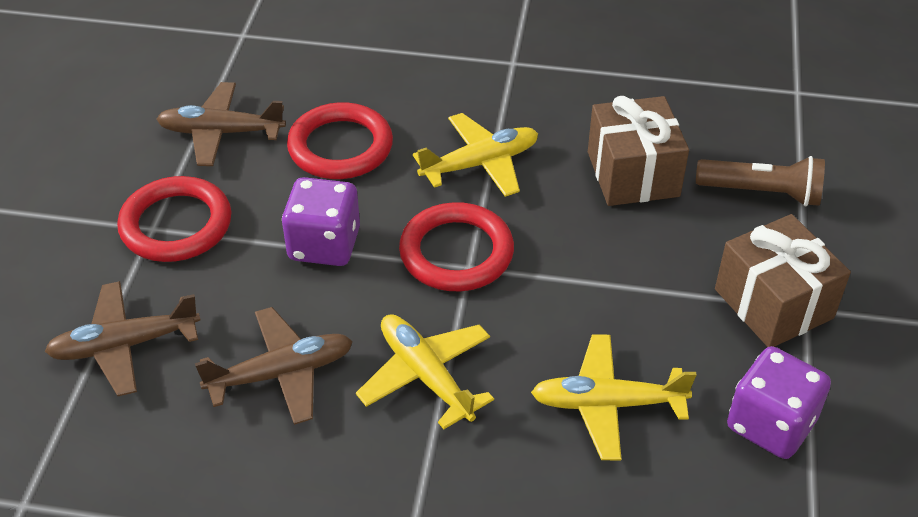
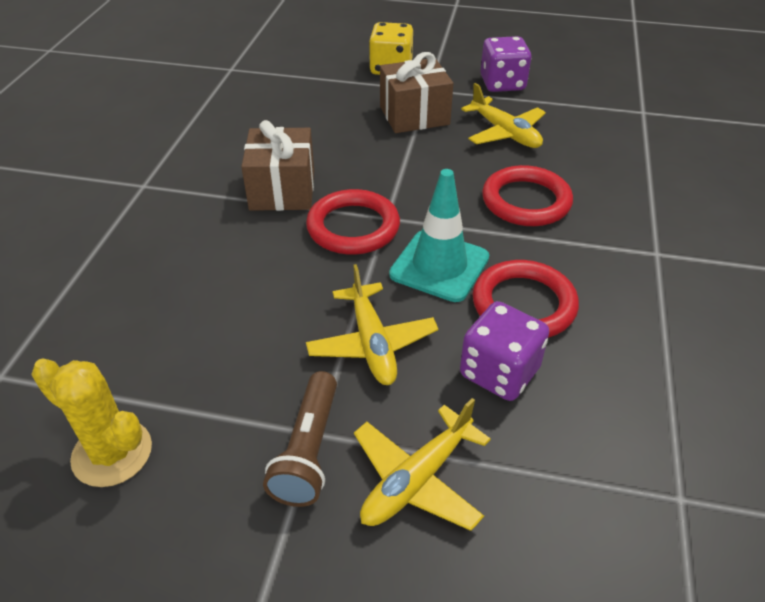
brown plane: [44,281,201,396] [157,82,286,166] [195,307,353,425] = 3 -> none = 0
turquoise traffic cone: none = 0 -> [389,169,489,302] = 1
yellow cactus: none = 0 -> [31,358,152,487] = 1
yellow dice: none = 0 -> [369,22,413,75] = 1

